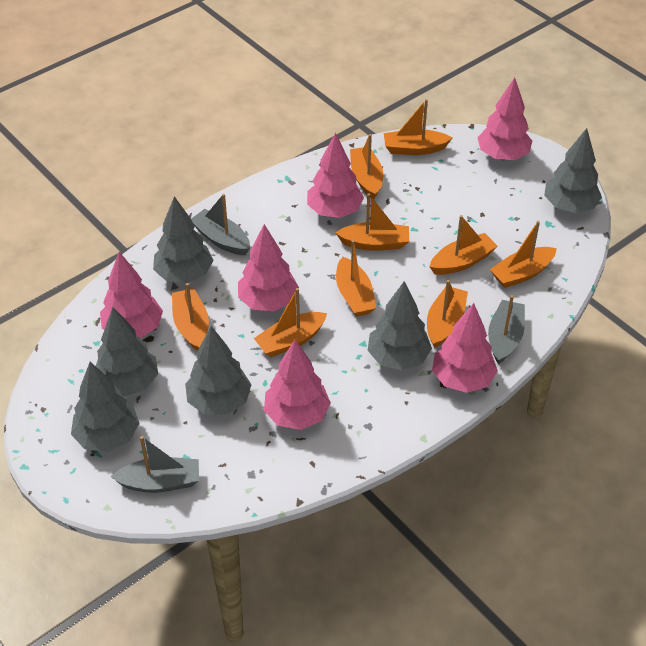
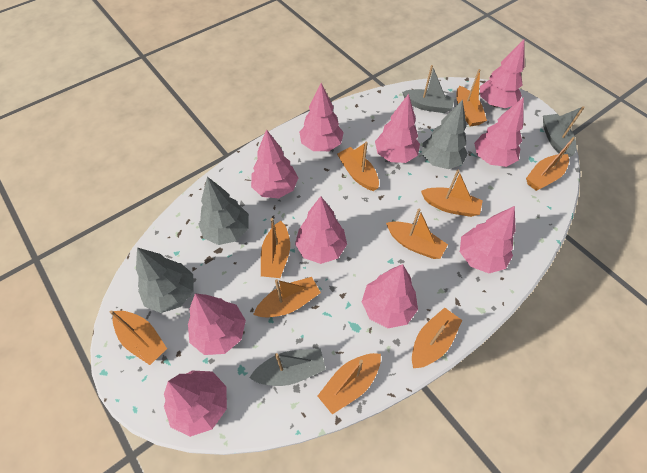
grey tree: [71,362,139,452] [96,307,158,396] [153,196,213,283] [185,326,252,415] [368,281,432,370] [544,128,602,213] = 6 -> [136,247,193,313] [198,177,249,245] [422,99,468,169] = 3
orange boat: [172,283,209,351] [254,288,327,357] [335,194,409,251] [336,240,376,317] [350,134,384,199] [384,99,452,155] [427,280,468,348] [429,215,497,275] [490,221,557,288] = 9 -> [110,310,167,365] [253,277,321,317] [261,218,290,278] [318,353,381,414] [337,142,379,191] [386,208,448,259] [412,307,462,368] [421,170,483,217] [457,69,487,127] [526,137,575,191] = 10
pink tree: [100,252,163,338] [238,224,299,311] [264,340,331,430] [307,133,364,218] [432,303,498,393] [477,77,532,160] = 6 -> [164,370,227,437] [188,294,246,355] [251,129,298,198] [295,196,347,264] [299,83,344,151] [362,264,418,328] [375,94,420,163] [460,206,516,273] [474,97,524,167] [480,40,525,108] = 10

